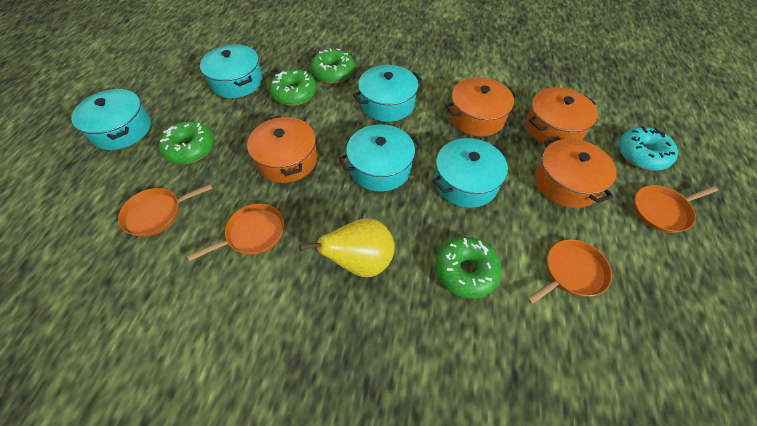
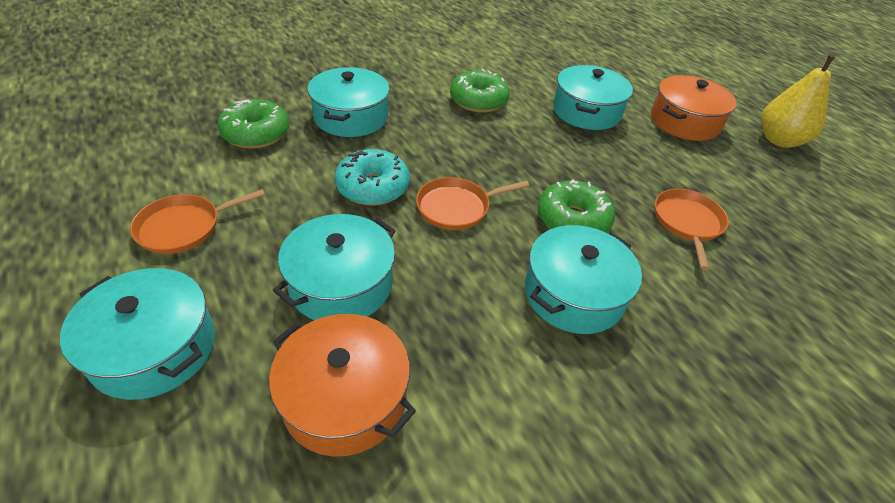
green donut: [158,121,214,164] [269,69,317,106] [310,48,355,84] [436,237,502,299] = 4 -> [217,99,289,149] [450,69,510,113] [538,179,615,233] = 3
orange pan: [118,184,213,237] [187,204,284,261] [527,239,612,304] [634,185,718,233] = 4 -> [130,189,265,254] [416,177,529,230] [655,189,729,270] = 3
orange pot: [247,116,317,183] [445,77,518,136] [526,87,598,145] [535,137,617,208] = 4 -> [269,314,416,456] [651,75,737,141] = 2

